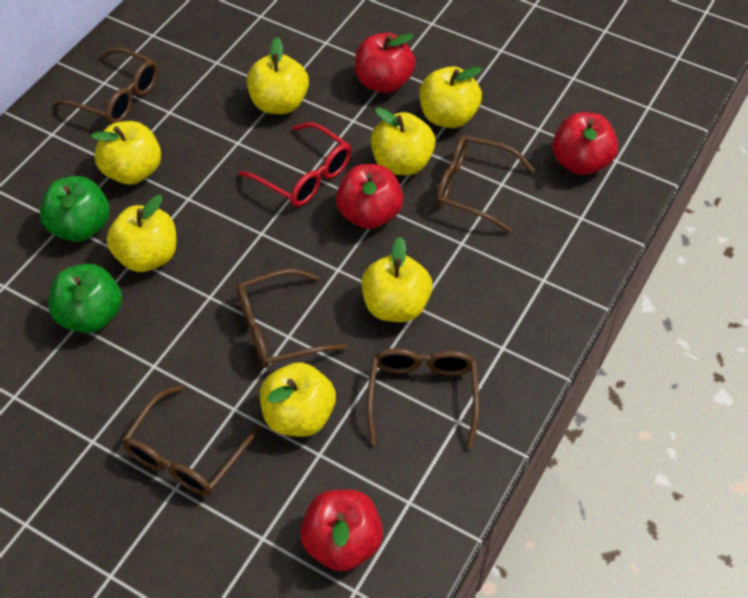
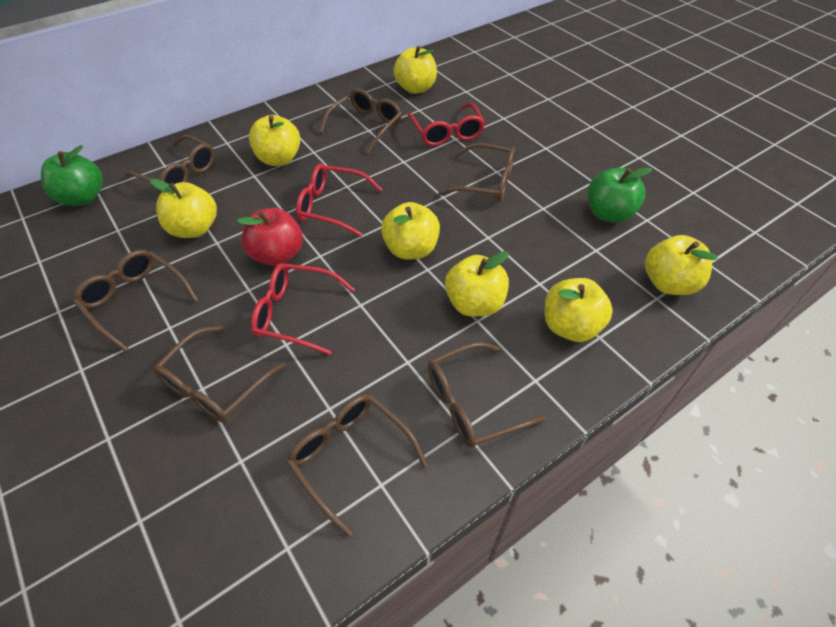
brown glasses: [53,47,158,124] [122,385,262,496] [236,269,348,368] [367,348,479,450] [436,135,535,233] = 5 -> [73,250,198,352] [125,135,215,184] [153,326,286,423] [286,394,428,537] [319,88,402,153] [428,342,546,448] [438,143,515,202] = 7
red apple: [300,490,383,571] [336,164,403,229] [355,33,416,93] [552,112,618,175] = 4 -> [237,208,303,266] = 1
red glasses: [238,122,351,207] = 1 -> [251,263,355,355] [296,164,383,237] [408,103,485,146] = 3

